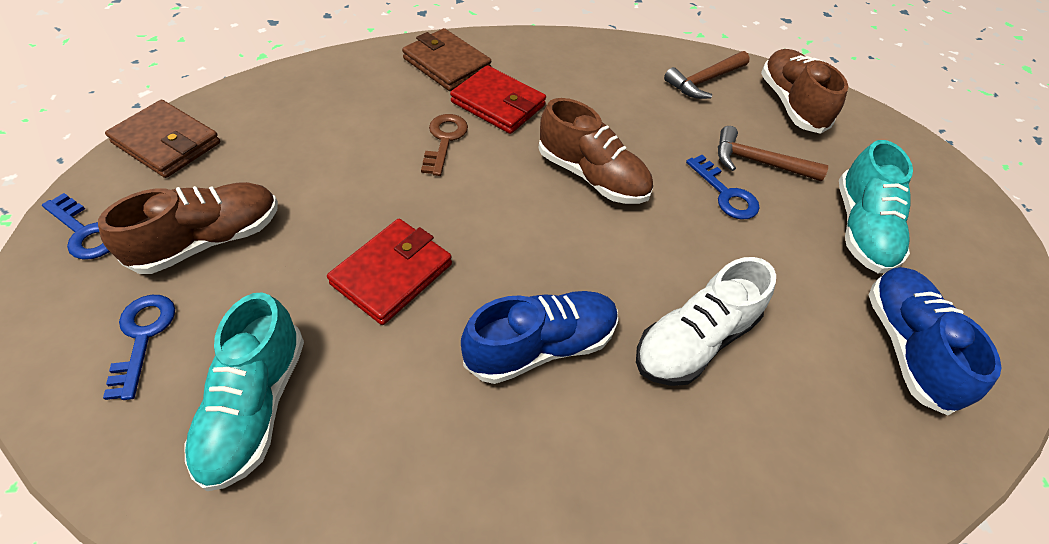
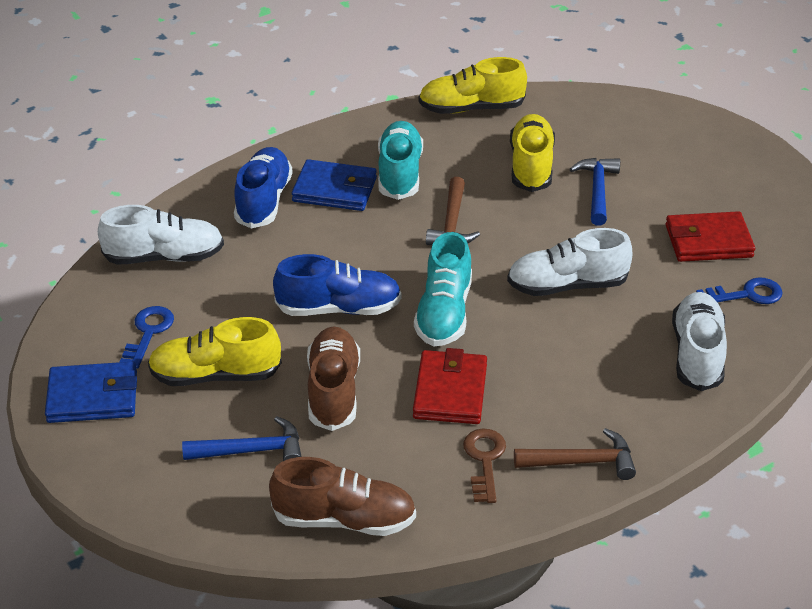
blue hammer: none = 0 -> [182,416,302,461] [570,158,620,226] = 2
blue key: [42,193,110,260] [103,295,175,400] [686,155,760,219] = 3 -> [120,306,174,369] [696,277,783,304] = 2
blue wallet: none = 0 -> [45,362,137,423] [292,159,377,211] = 2
brown shoe: [98,182,278,274] [539,98,653,204] [761,49,848,134] = 3 -> [269,457,416,536] [307,326,360,431] = 2
brown wallet: [105,100,220,178] [402,28,491,91] = 2 -> none = 0
white shoe: [636,257,776,386] = 1 -> [98,205,224,265] [507,228,632,296] [672,292,727,391] = 3
yellow shoe: none = 0 -> [148,317,282,386] [419,57,527,114] [510,114,555,192] = 3

